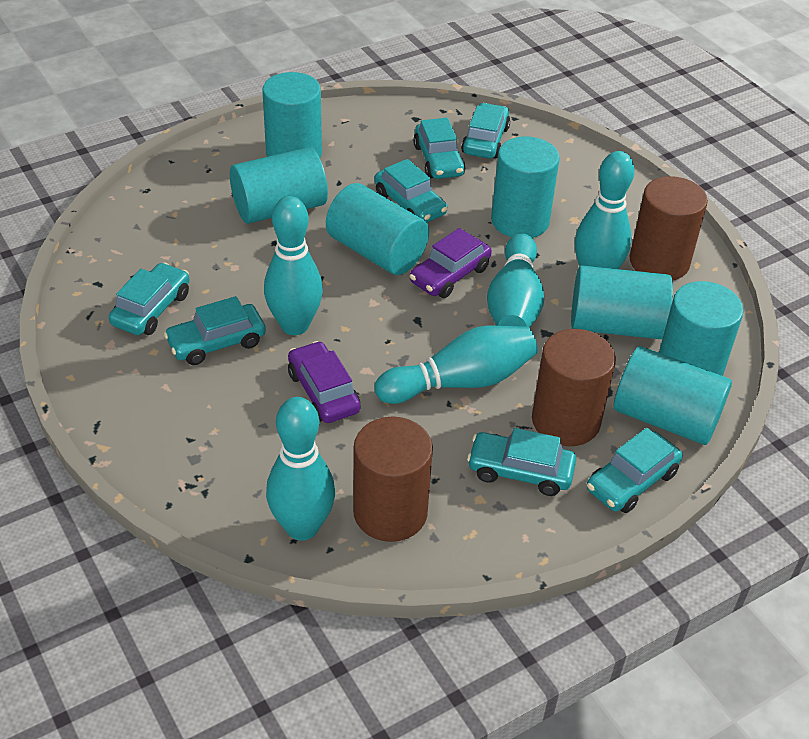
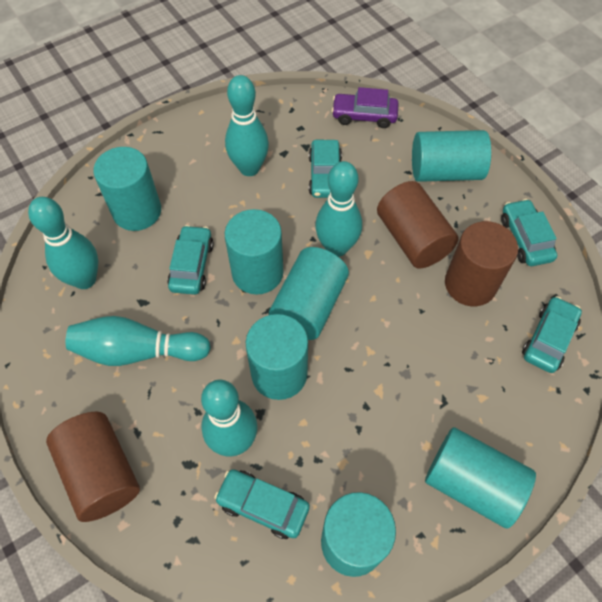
purple car: [288,341,360,423] [409,228,492,298] = 2 -> [331,87,399,128] = 1
turquoise car: [109,262,190,335] [164,296,266,365] [374,159,448,223] [413,118,465,179] [461,103,510,159] [467,428,576,496] [587,428,683,513] = 7 -> [167,225,214,295] [214,469,310,539] [309,140,342,198] [501,199,557,266] [522,296,582,373] = 5

